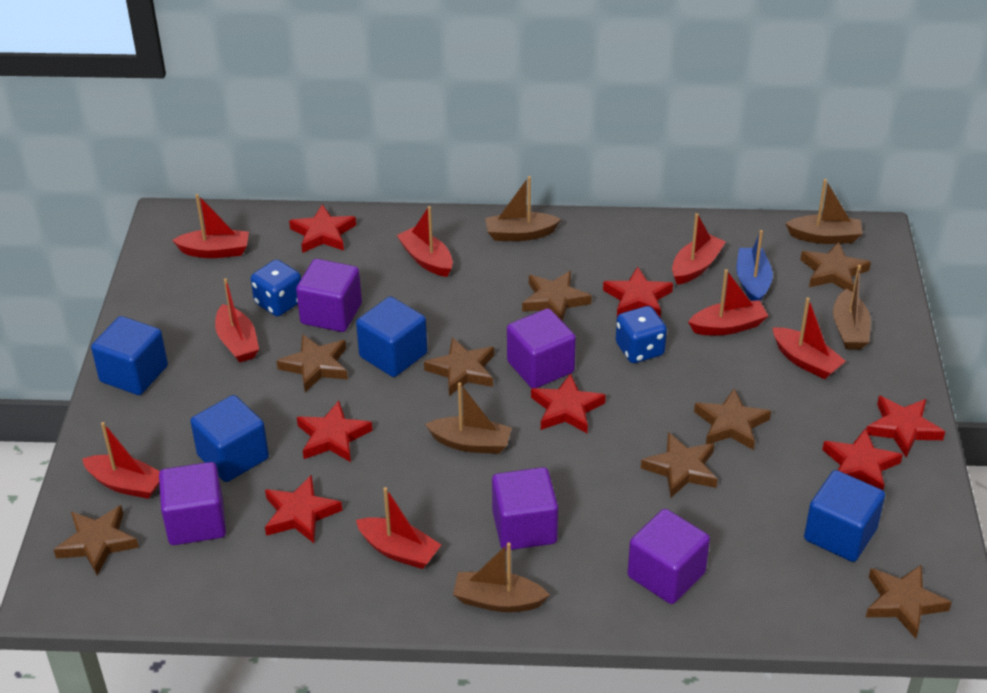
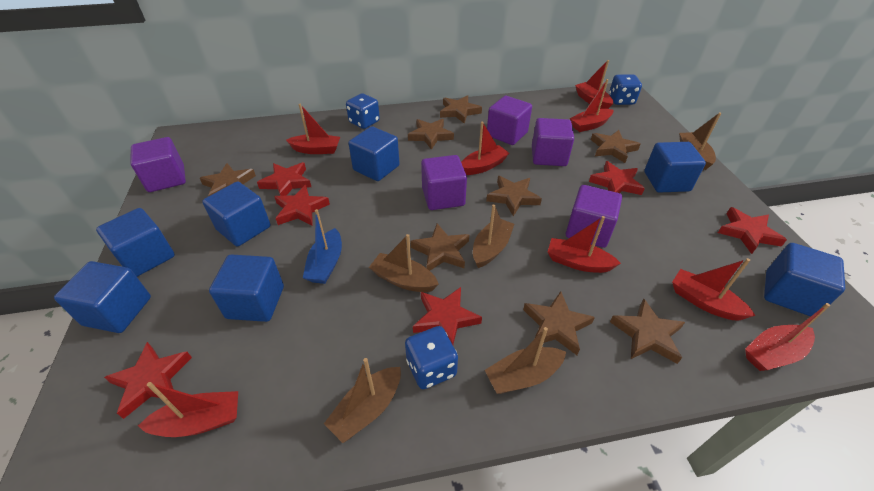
blue cube: [91,316,168,395] [190,395,269,482] [356,297,427,377] [804,470,885,562] = 4 -> [54,261,151,333] [96,208,175,277] [202,182,270,246] [209,255,284,322] [348,126,400,181] [644,142,706,193] [764,243,845,317] = 7
blue dice: [251,259,301,316] [616,306,667,363] = 2 -> [346,93,380,129] [405,326,458,389] [609,74,642,105] = 3
red star: [265,475,342,543] [289,204,356,253] [297,401,373,462] [531,373,606,433] [603,267,673,318] [822,428,903,490] [866,396,945,457] = 7 -> [104,342,192,419] [257,162,311,196] [274,185,330,226] [413,287,482,345] [589,161,645,195] [718,207,787,254] = 6

